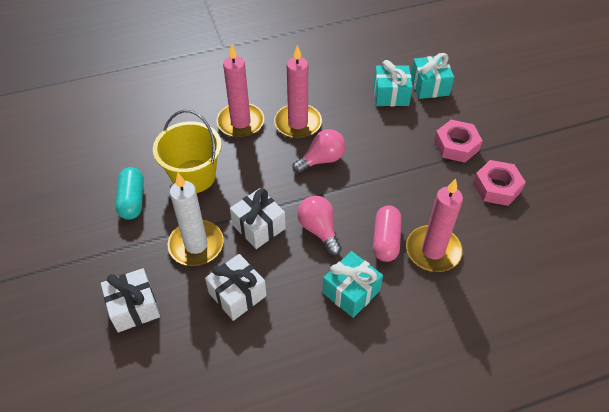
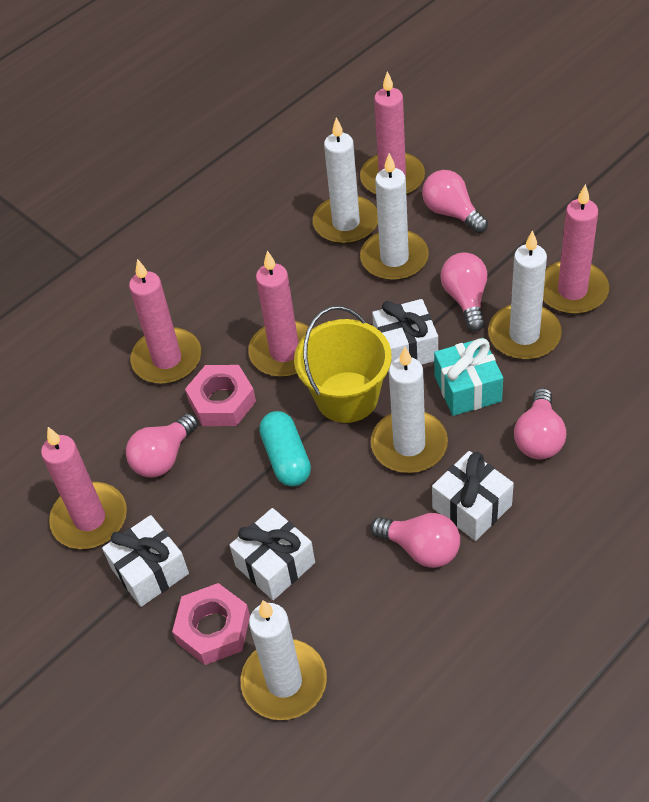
pink candle: [217,44,264,138] [274,45,322,139] [406,178,463,272] = 3 -> [41,427,127,549] [129,259,201,384] [248,251,309,377] [360,71,425,195] [543,184,609,314] = 5
pink capsule: [373,205,402,262] = 1 -> none = 0
pink light bulb: [292,129,346,174] [297,196,342,256] = 2 -> [126,413,198,477] [371,513,460,568] [422,170,488,233] [440,252,487,332] [514,388,566,459] = 5
turquoise gift: [323,251,383,318] [374,60,413,106] [411,53,454,99] = 3 -> [434,338,503,416] = 1
white candle: [168,173,224,266] = 1 -> [241,600,327,720] [313,117,378,244] [360,153,429,281] [371,347,448,473] [488,230,562,360] = 5
white gift: [101,268,160,332] [205,254,267,321] [230,188,286,249] = 3 -> [102,515,189,607] [229,508,315,600] [372,299,438,373] [432,451,514,541] = 4

